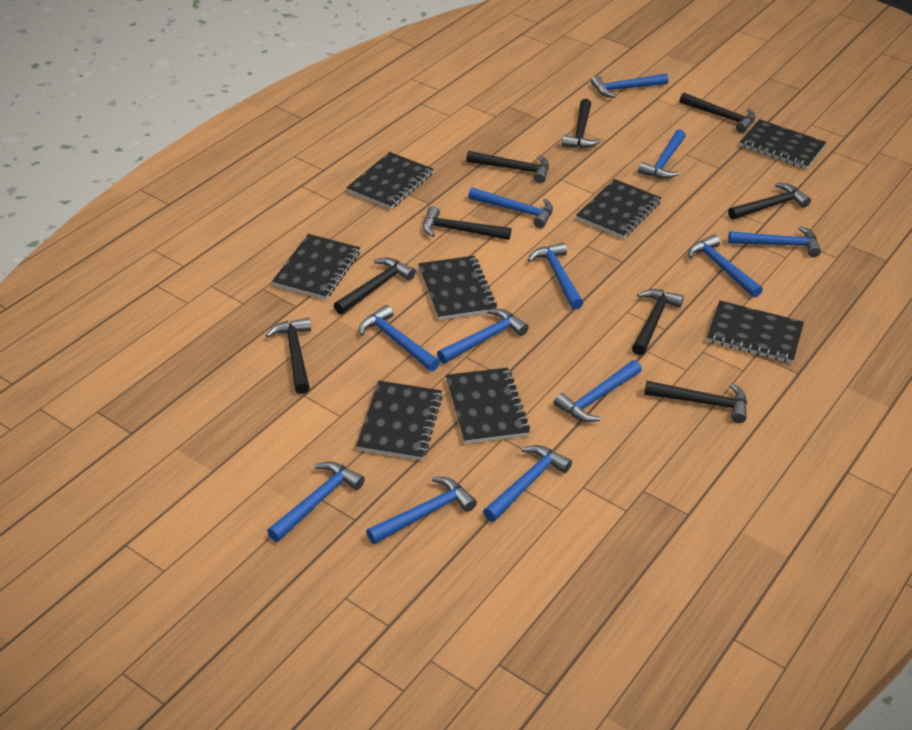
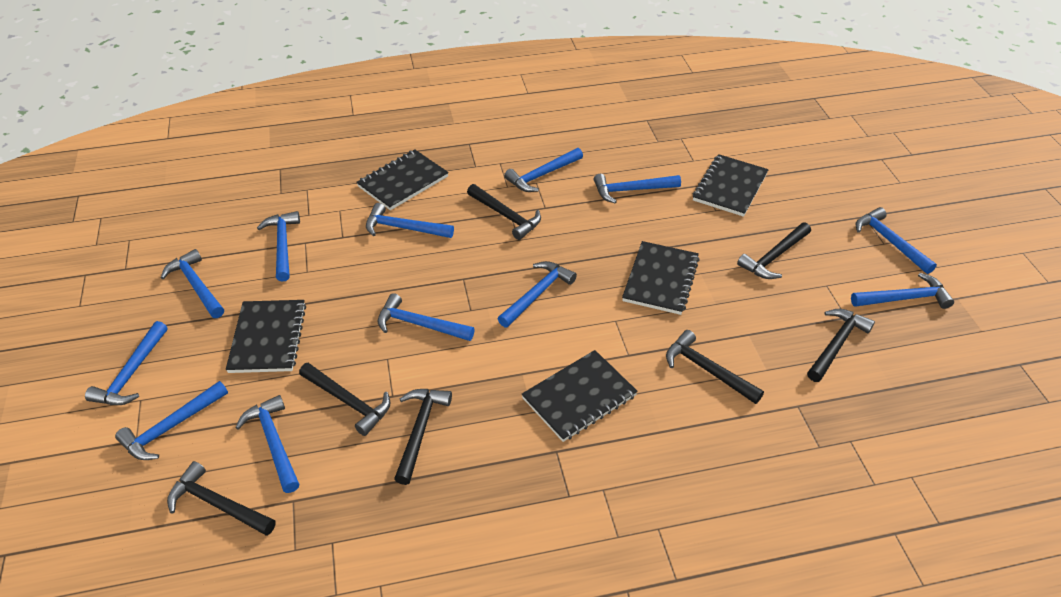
black hammer: [265,318,311,394] [334,258,416,314] [423,206,511,240] [466,151,549,183] [562,99,601,148] [632,289,684,355] [644,381,747,423] [680,93,755,133] [728,183,811,220] = 9 -> [167,461,276,536] [299,363,390,436] [394,389,452,485] [467,184,541,240] [666,330,764,404] [737,222,811,279] [807,309,875,382] = 7
black notebook: [272,234,360,300] [346,152,433,209] [356,381,443,460] [418,256,497,320] [446,368,530,444] [576,179,661,239] [707,300,804,364] [739,119,826,169] = 8 -> [226,300,306,373] [356,149,449,210] [522,350,638,442] [622,241,699,315] [693,154,769,217] = 5

